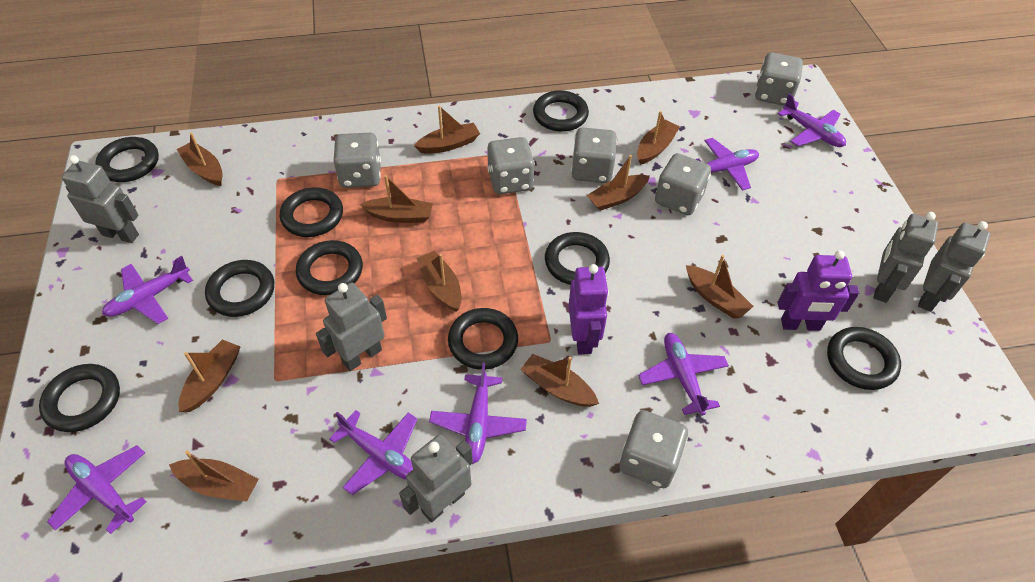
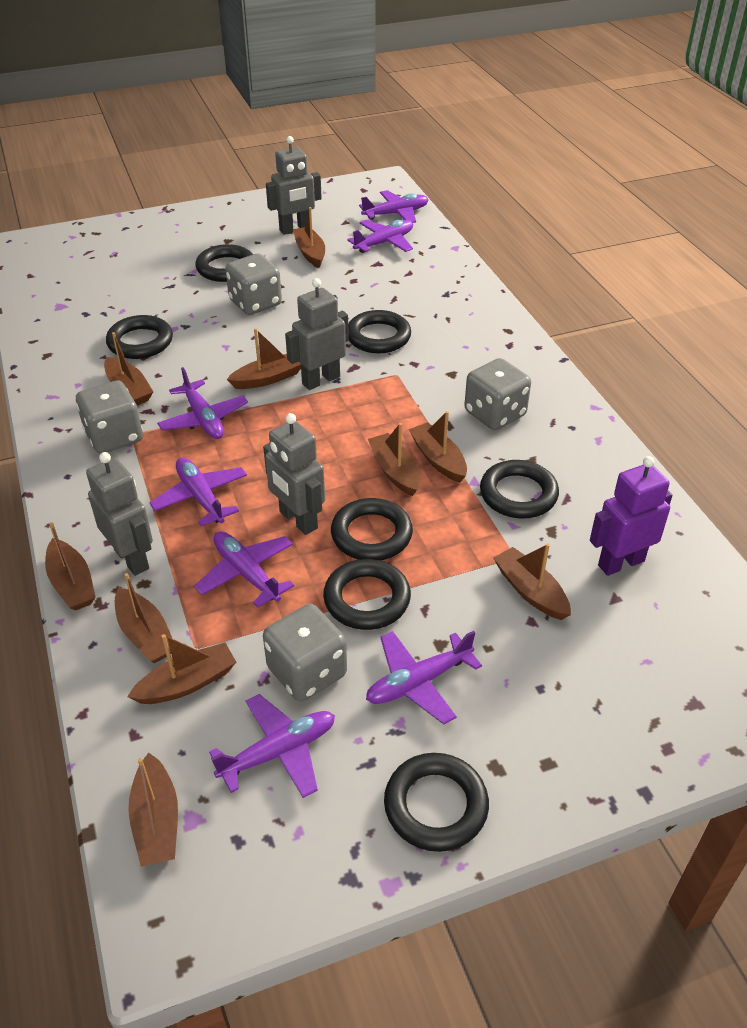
black ring: [39,364,120,432] [95,137,159,182] [205,260,274,317] [280,187,343,237] [296,240,363,295] [448,308,518,370] [533,90,589,132] [545,232,610,285] [827,327,901,390] = 9 -> [106,315,173,359] [195,244,253,282] [323,559,411,630] [331,498,413,560] [348,310,411,353] [384,753,489,852] [480,460,559,519] = 7
grey dice: [334,133,381,188] [487,137,535,194] [571,128,617,183] [619,410,688,488] [655,153,711,215] [755,53,803,106] = 6 -> [76,381,143,454] [225,254,282,315] [263,604,347,701] [464,358,531,430] = 4
grey robot: [62,155,139,243] [316,282,387,371] [399,434,473,523] [873,212,938,303] [918,221,990,312] = 5 -> [86,452,153,576] [263,413,325,535] [266,136,322,235] [285,278,349,390] = 4
purple robot: [568,264,609,354] [778,250,859,331] = 2 -> [590,456,672,576] = 1

